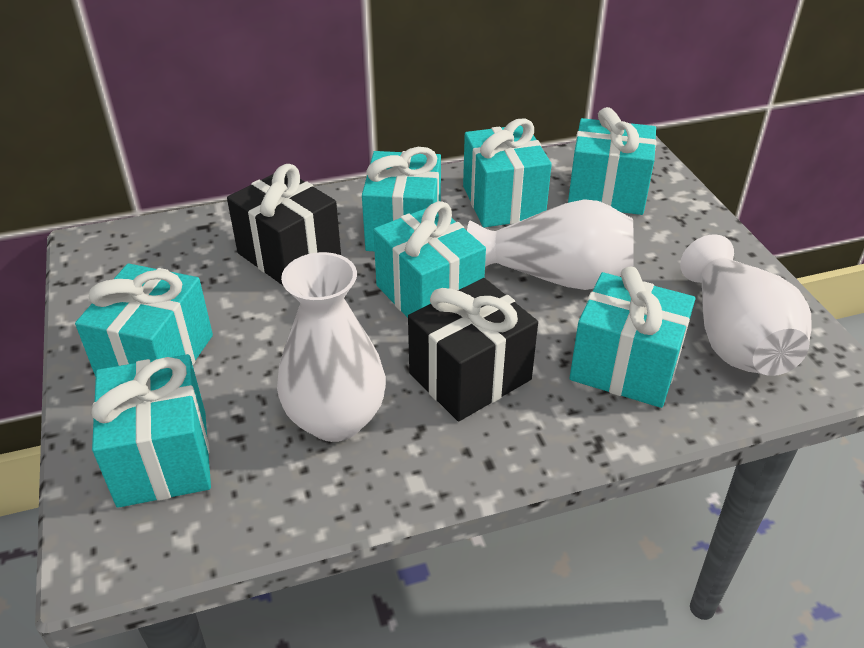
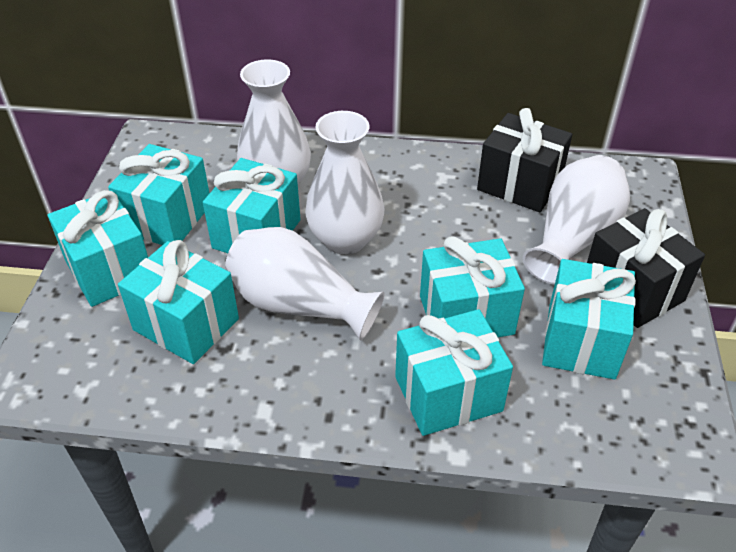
white vase: [277,252,386,442] [467,199,634,290] [680,234,812,376] = 3 -> [225,227,385,341] [237,60,311,184] [305,111,384,254] [522,155,630,285] = 4

